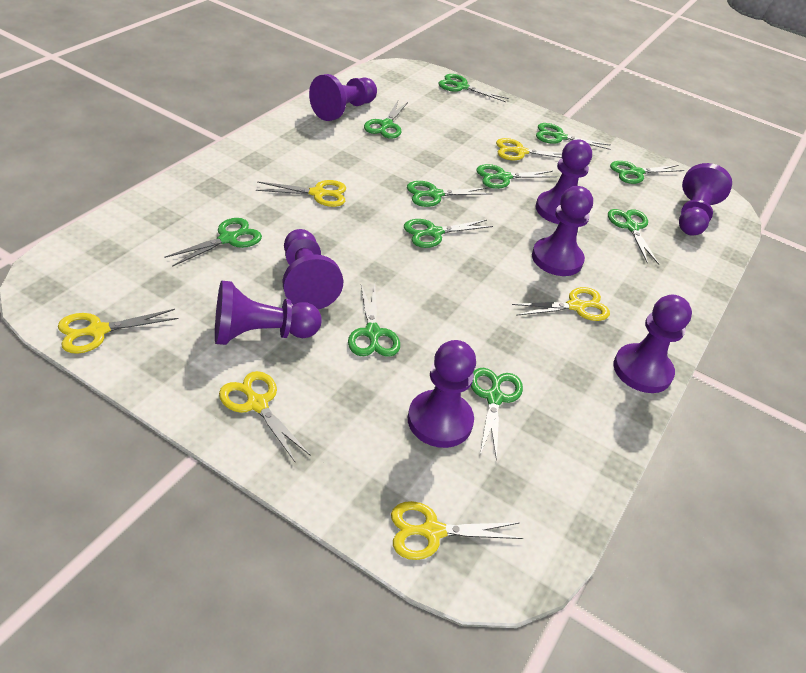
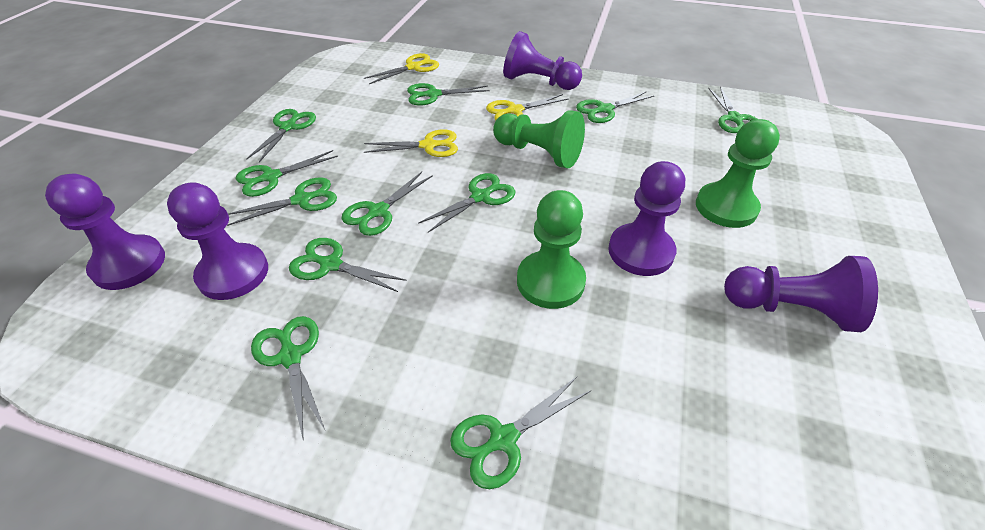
green pawn: none = 0 -> [493,110,585,168] [517,190,586,309] [696,119,780,228] = 3
purple pawn: [215,280,322,345] [283,229,343,309] [309,74,377,121] [408,340,476,448] [532,186,593,276] [536,140,592,224] [614,295,692,393] [679,163,732,236] = 8 -> [45,174,165,290] [167,182,268,300] [503,31,582,90] [608,161,685,276] [724,256,878,332] = 5
yellow scissors: [58,309,178,354] [219,371,311,463] [256,180,346,207] [391,501,524,560] [496,138,562,160] [512,287,610,321] = 6 -> [364,53,439,84] [364,129,458,157] [486,94,569,120] = 3

